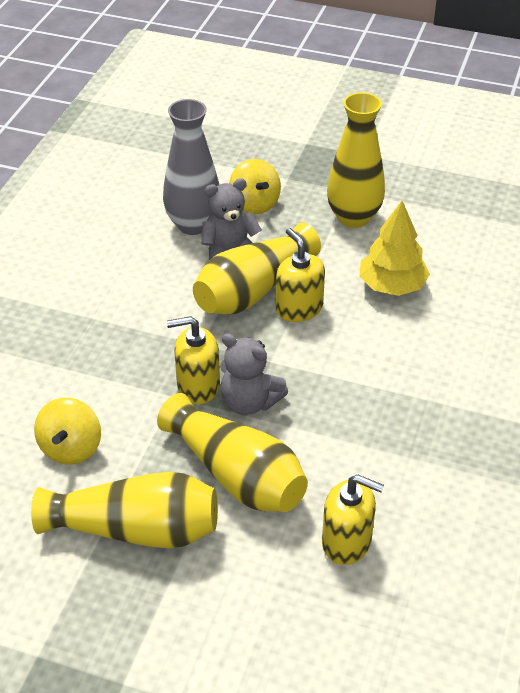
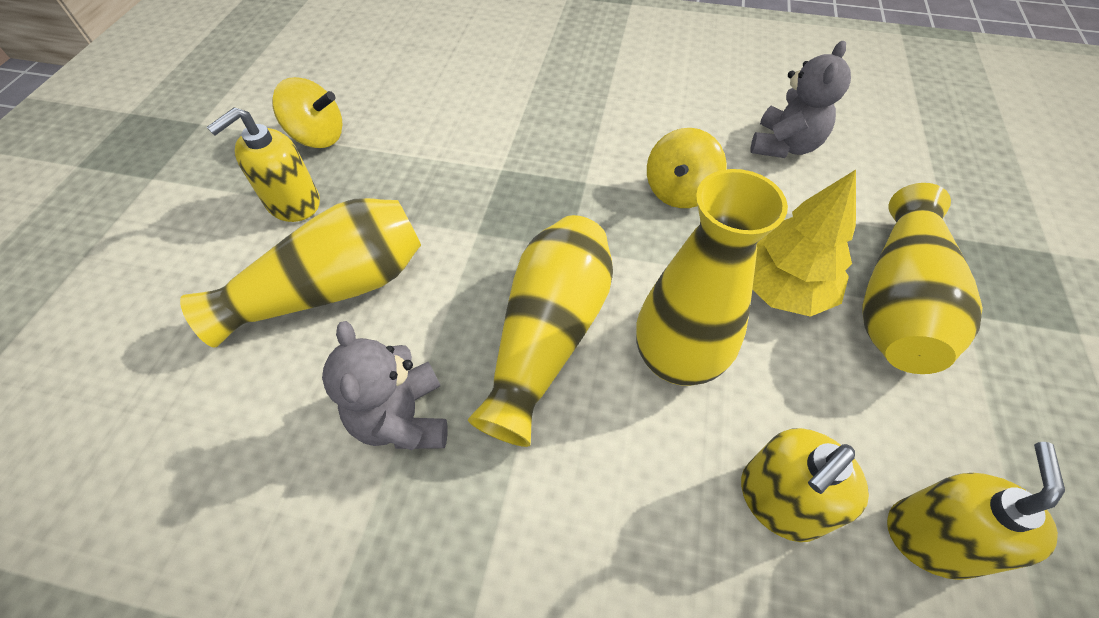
grey vase: [163,99,219,235] = 1 -> none = 0

